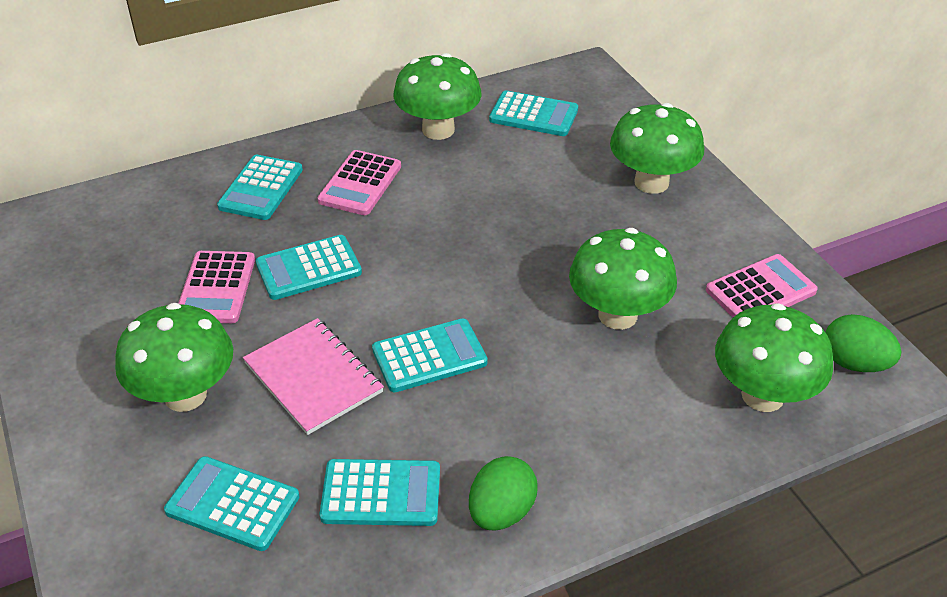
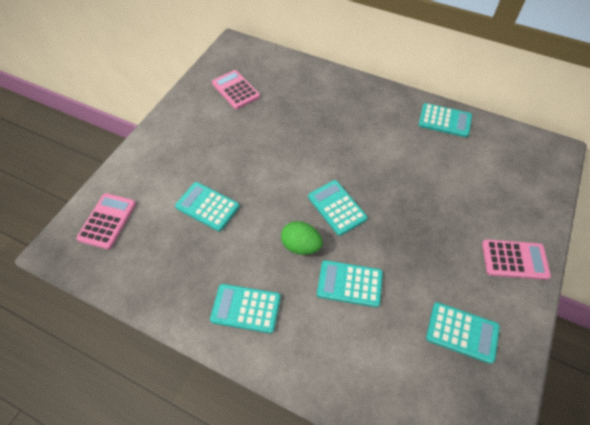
green egg: [469,456,538,530] [825,314,902,372] = 2 -> [281,221,323,255] = 1
green mushroom: [115,303,233,412] [393,53,481,140] [569,228,677,330] [610,103,704,194] [715,303,833,412] = 5 -> none = 0
pink notebook: [243,318,384,435] = 1 -> none = 0

